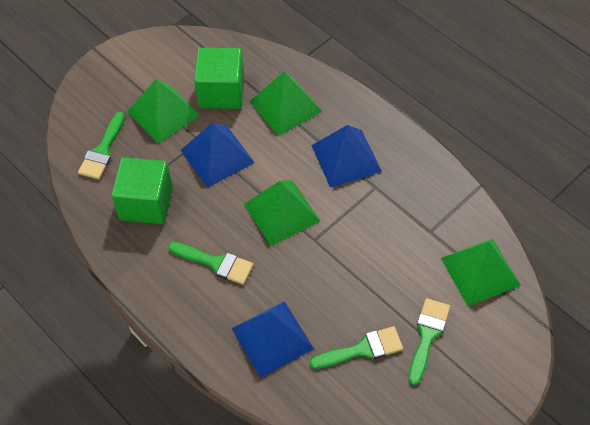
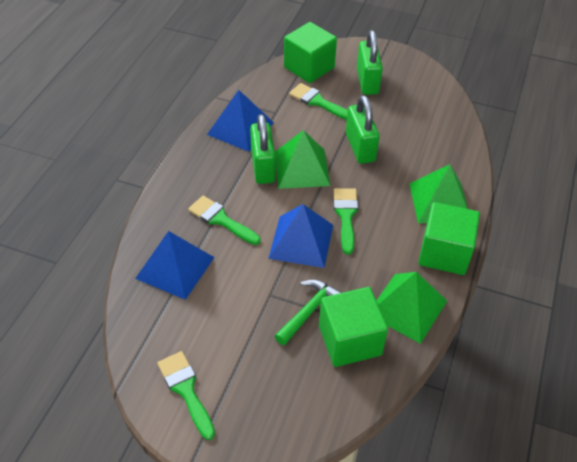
green cube: [111,157,173,224] [194,48,244,109] = 2 -> [284,22,337,83] [319,287,388,367] [418,202,480,275] = 3
green hammer: none = 0 -> [275,279,343,346] = 1
green padlock: none = 0 -> [250,114,276,184] [346,95,380,164] [357,30,383,95] = 3
green pyramid: [127,79,200,143] [244,180,320,246] [250,72,323,136] [441,238,521,306] = 4 -> [275,130,330,189] [376,272,447,344] [409,164,468,223] = 3

